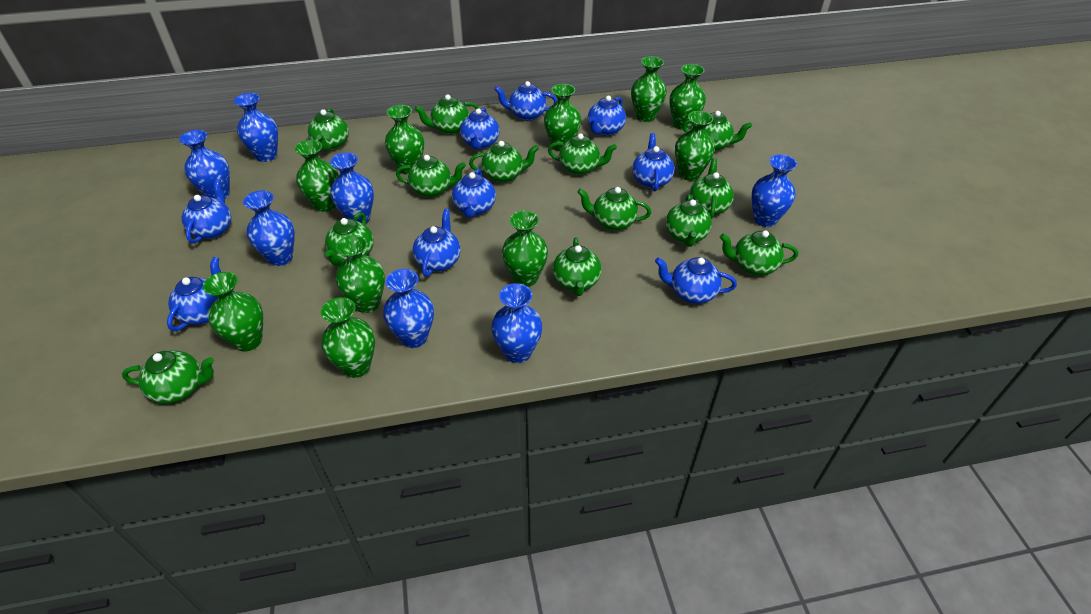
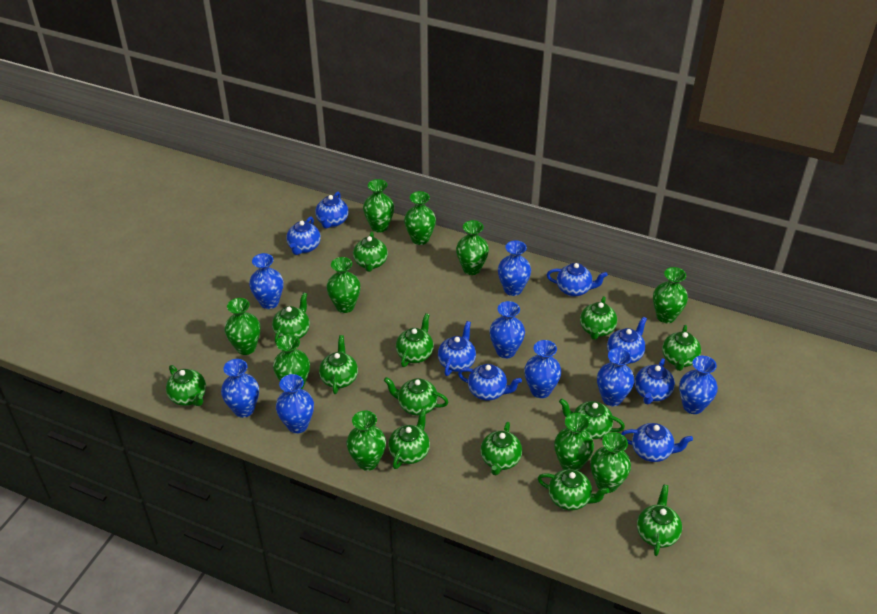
blue teapot: [167,257,221,331] [181,179,231,243] [413,209,461,277] [452,168,496,218] [460,107,500,150] [494,81,557,121] [588,96,626,136] [632,133,675,191] [655,257,737,304] = 9 -> [286,216,321,255] [315,191,349,229] [438,321,476,376] [458,364,522,401] [547,263,608,297] [607,317,647,364] [621,423,693,462] [635,358,675,405] = 8
blue vase: [179,130,230,199] [234,93,278,162] [243,190,295,266] [330,153,374,223] [383,269,434,348] [491,283,543,363] [751,154,797,227] = 7 -> [221,359,259,418] [249,253,283,309] [276,374,314,433] [490,301,525,359] [498,240,531,296] [524,340,561,398] [597,348,635,406] [679,356,718,414] = 8

